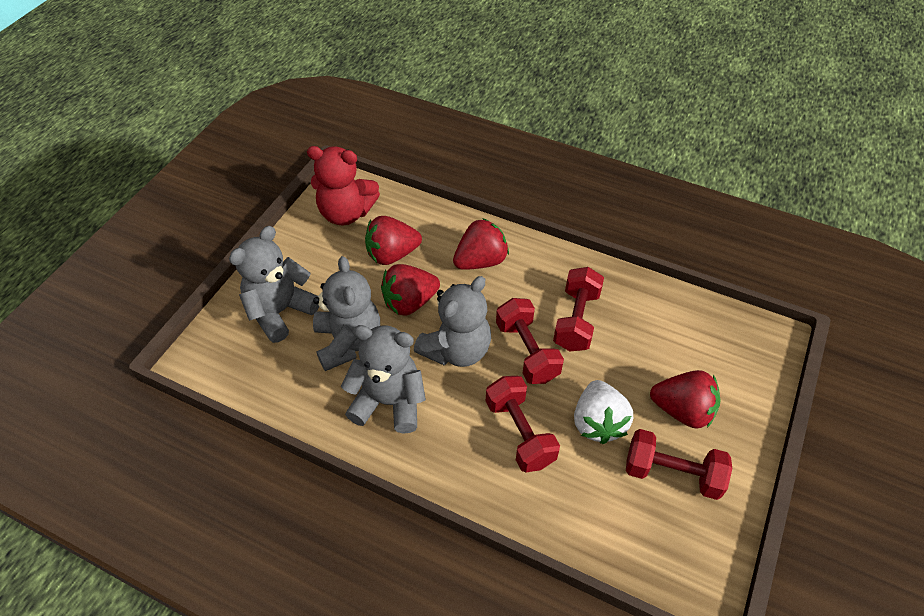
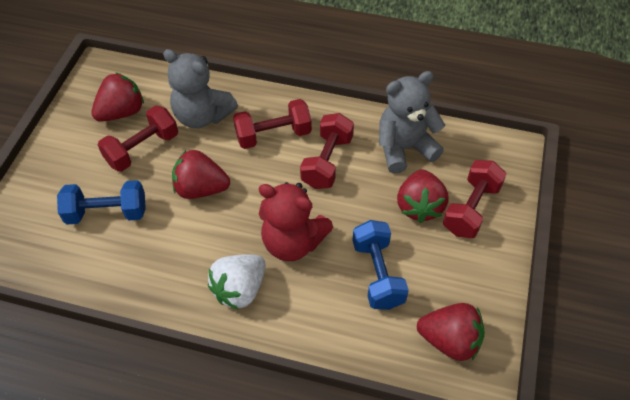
blue dumbbell: none = 0 -> [57,180,146,225] [352,220,409,310] = 2
grey teddy bear: [229,226,319,343] [313,256,380,371] [341,325,426,433] [414,276,491,367] = 4 -> [163,49,238,128] [379,71,445,173] = 2

